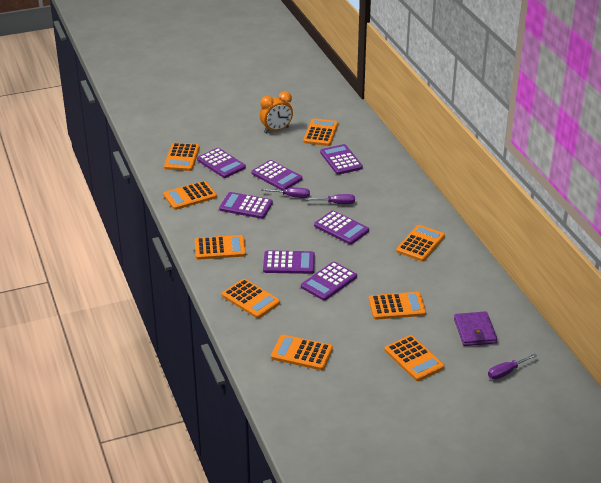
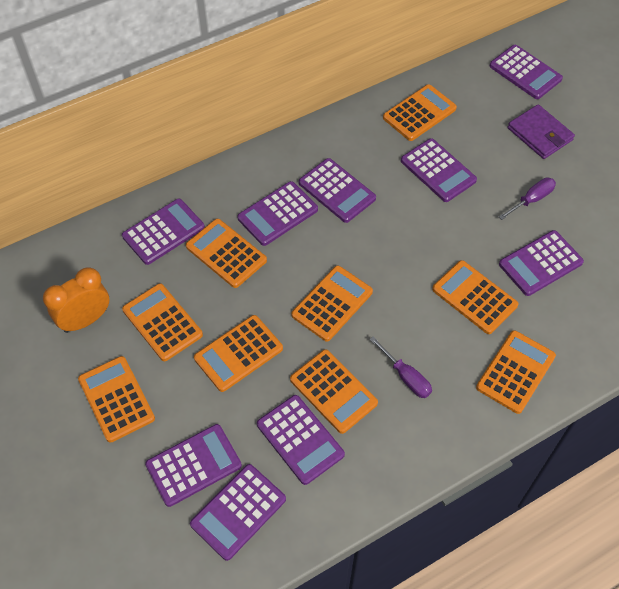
purple calculator: [197,148,246,178] [219,192,273,219] [251,160,303,190] [263,250,315,274] [301,262,357,301] [314,210,369,244] [320,144,363,175] = 7 -> [122,199,205,265] [145,424,242,507] [190,464,286,561] [237,181,318,246] [257,395,345,485] [299,158,376,223] [401,138,477,202] [490,45,563,99] [499,230,584,296] = 9
purple screwdriver: [261,188,310,198] [306,194,355,204] [488,353,538,379] = 3 -> [369,336,432,398] [499,178,556,220] = 2

